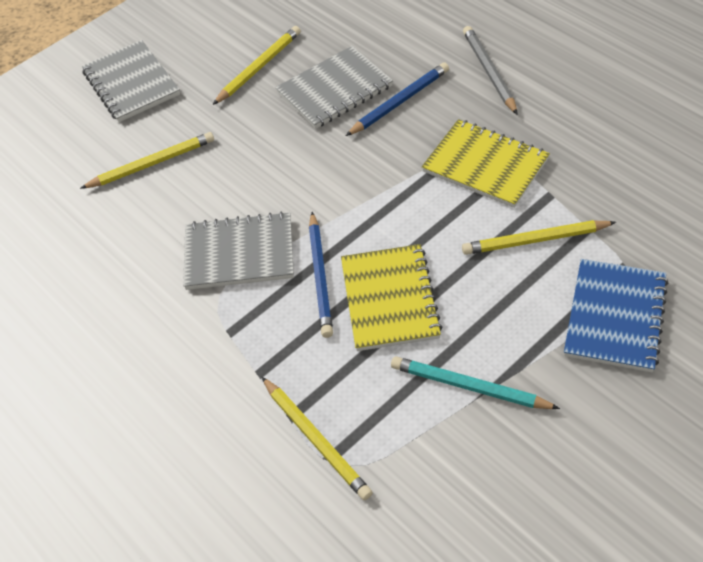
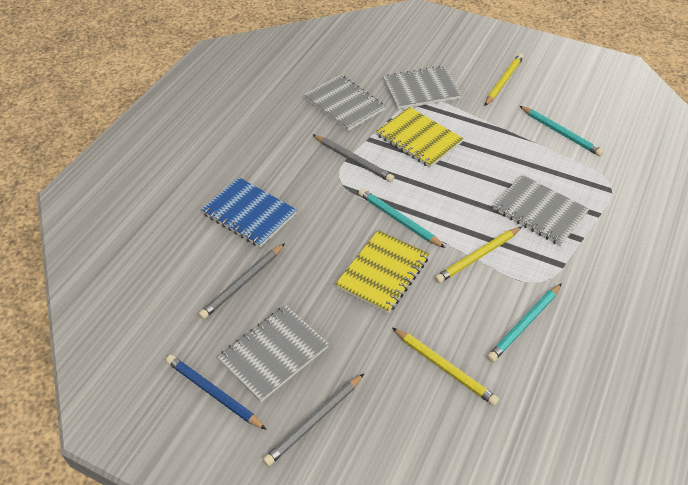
blue pencil: [309,212,333,338] [346,62,449,136] = 2 -> [166,355,267,430] = 1
grey notebook: [82,40,180,122] [183,212,294,290] [275,46,393,129] = 3 -> [217,305,329,402] [304,74,385,131] [383,66,461,110] [493,175,590,246] = 4
grey pencil: [463,26,518,115] = 1 -> [199,243,285,319] [263,374,364,466] [312,134,394,182] = 3
turquoise pencil: [391,356,560,409] = 1 -> [358,189,445,248] [487,283,562,362] [520,106,604,156] = 3
yellow pencil: [80,132,214,189] [213,26,301,105] [262,377,373,500] [462,220,616,255] = 4 -> [392,327,499,406] [435,227,522,283] [485,53,524,106] = 3

